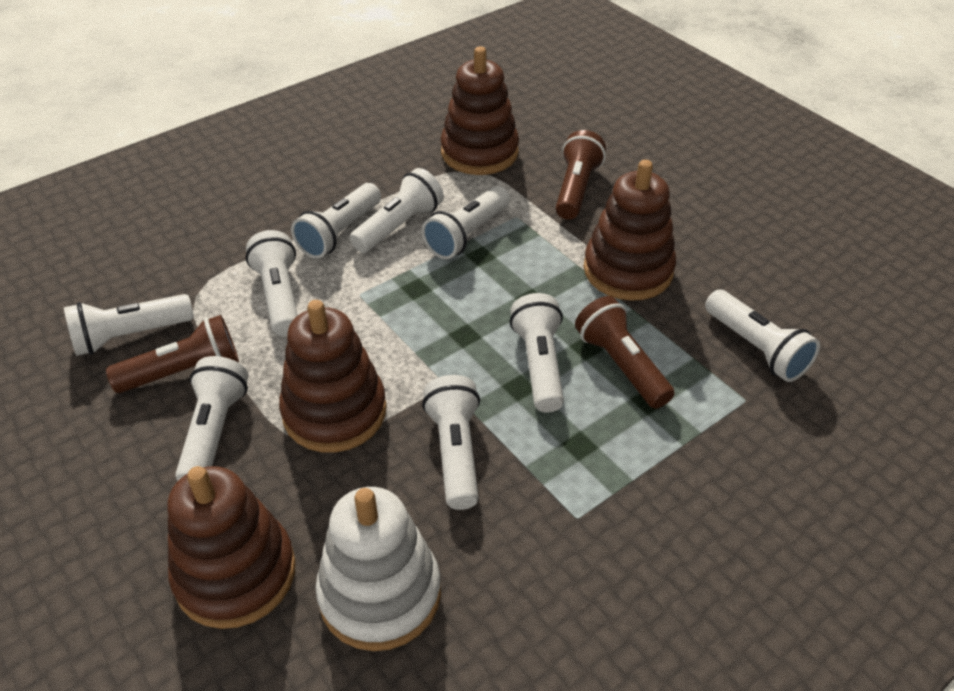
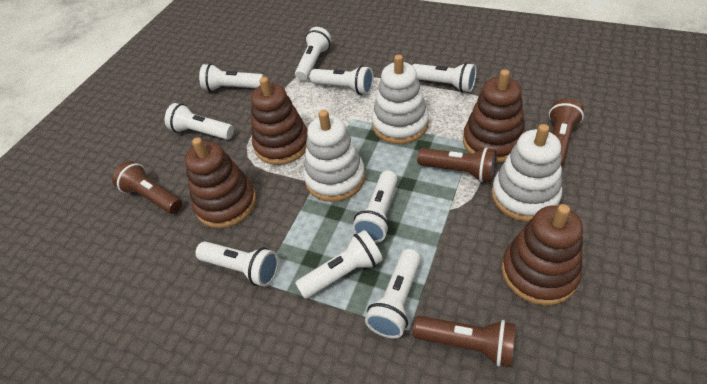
brown flashlight: [106,315,239,393] [556,130,606,220] [575,296,675,409] = 3 -> [112,161,182,214] [413,316,516,367] [417,148,497,182] [549,98,584,167] = 4
white stacking toy: [315,487,441,651] = 1 -> [303,110,365,202] [372,55,429,144] [491,124,562,222] = 3

